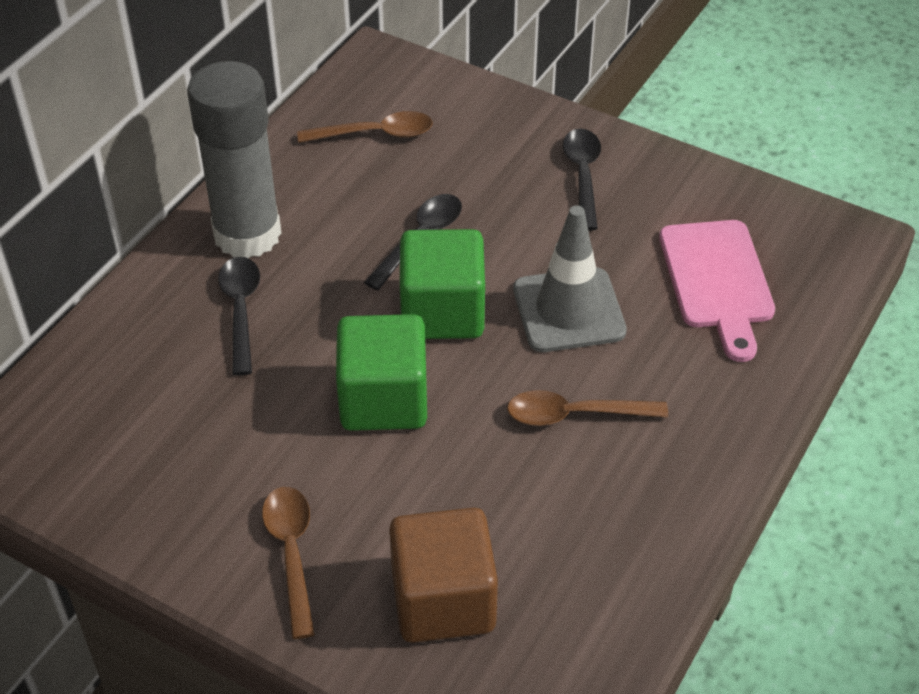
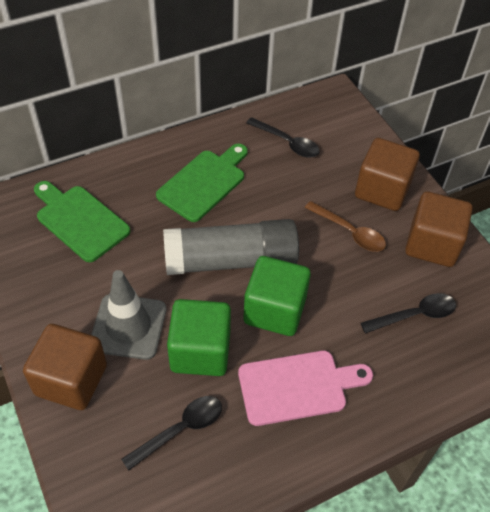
brown cube: [389,508,498,643] = 1 -> [23,324,107,410] [355,138,420,211] [405,191,473,267] = 3
brown spoon: [262,487,315,639] [297,111,433,143] [507,390,668,426] = 3 -> [305,201,386,252] = 1
green cutting board: none = 0 -> [34,181,130,262] [156,144,248,222] = 2

